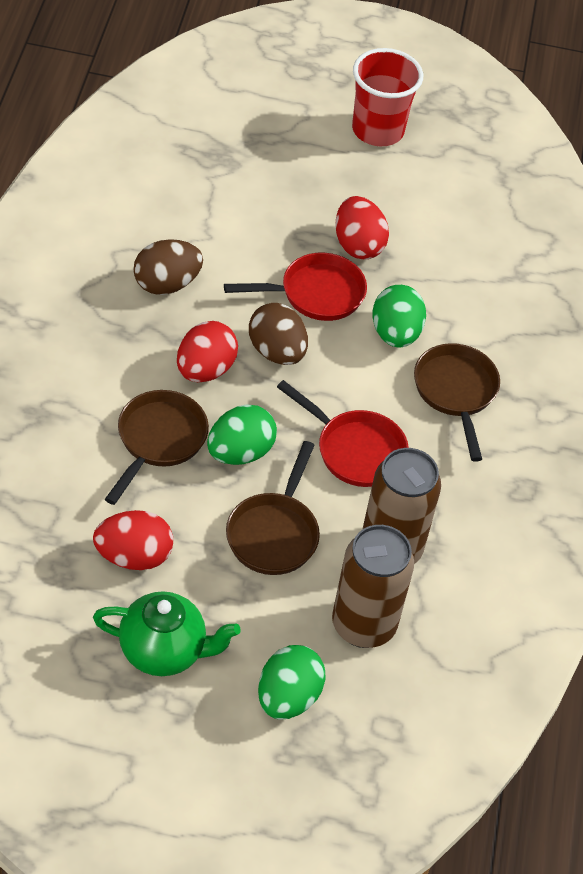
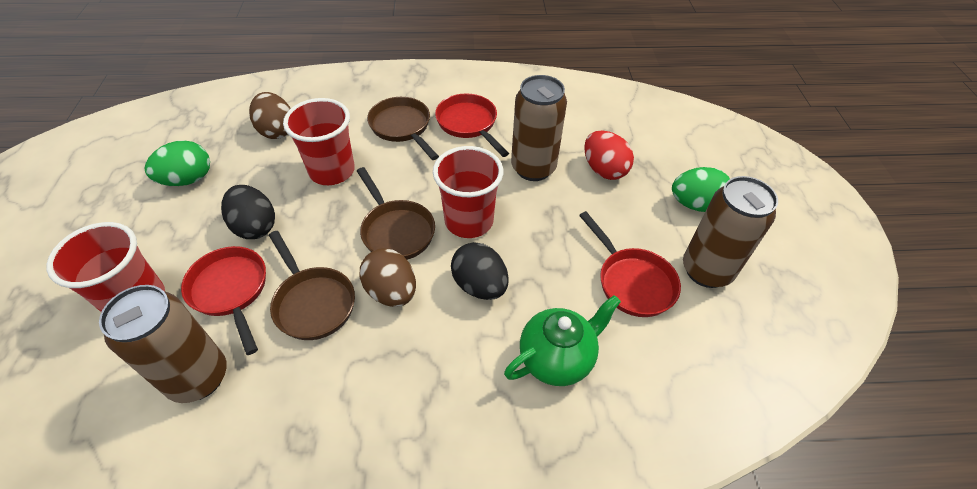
black egg: none = 0 -> [221,185,275,239] [451,242,509,300] = 2
brown can: [332,525,414,648] [362,448,441,564] = 2 -> [99,285,227,403] [511,75,567,181] [683,176,778,288] = 3
green egg: [207,404,277,465] [258,645,326,719] [373,285,426,347] = 3 -> [144,140,210,186] [672,167,730,212] = 2
red cup: [352,48,423,146] = 1 -> [46,222,165,312] [283,98,355,185] [433,146,503,238] = 3
red egg: [93,510,173,570] [177,321,238,382] [335,196,389,260] = 3 -> [584,131,634,180] = 1
red pan: [224,253,367,321] [277,380,409,487] = 2 -> [181,246,266,355] [435,93,509,157] [579,211,681,317] = 3

